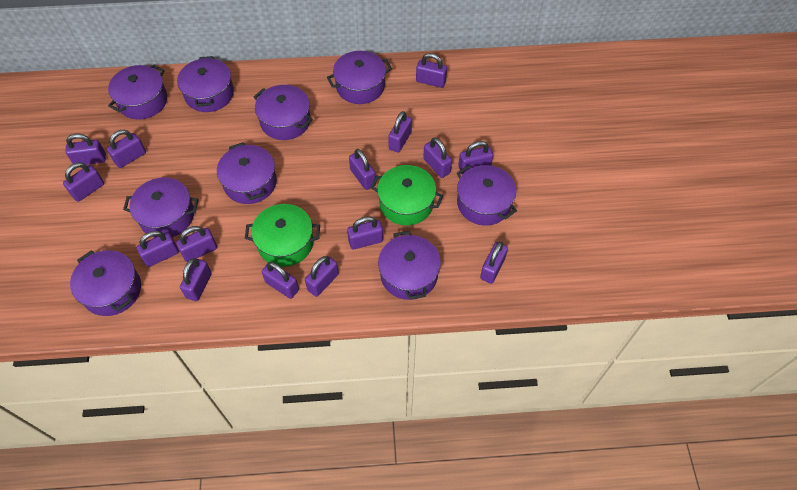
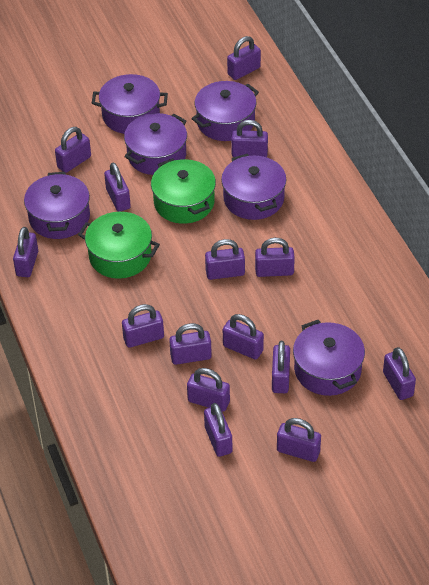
purple pot: [70,250,141,316] [108,65,167,120] [123,177,199,237] [177,56,234,112] [217,142,277,204] [254,85,313,140] [327,51,392,104] [378,231,441,300] [457,165,517,226] = 9 -> [24,172,90,239] [92,74,168,134] [124,113,187,175] [192,81,259,141] [221,154,287,220] [293,320,365,396] = 6

